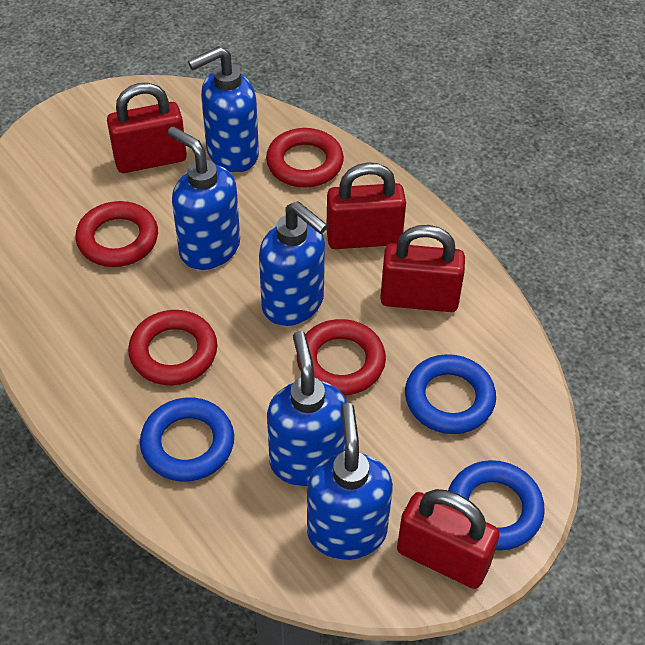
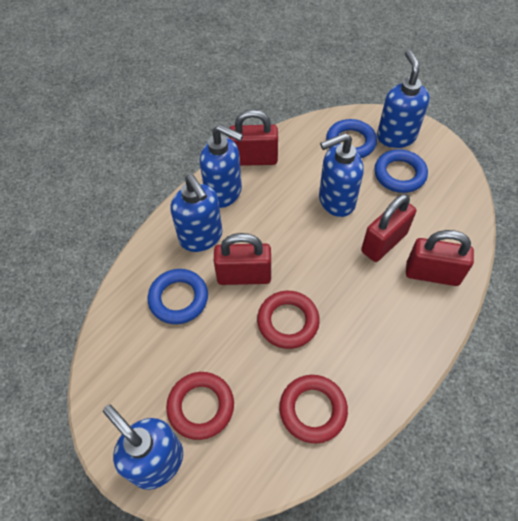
red ring: [75,201,158,267] [128,310,217,385] [266,128,344,188] [297,319,386,395] = 4 -> [166,372,234,440] [257,291,320,349] [279,375,348,444] = 3

